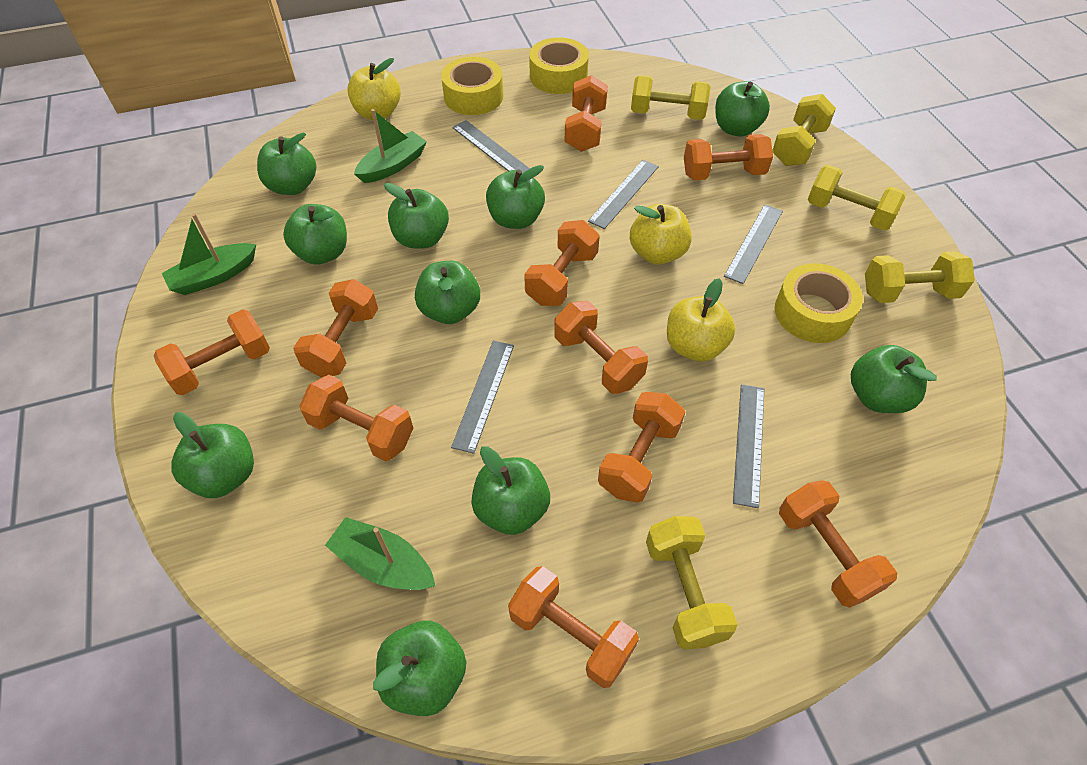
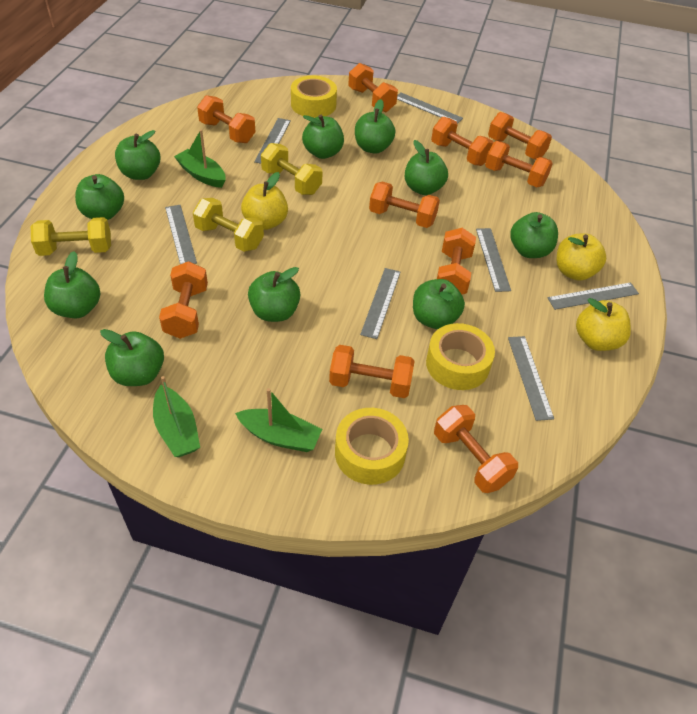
grey ruler: [451,340,514,454] [452,120,530,172] [588,160,659,229] [724,204,783,284] [733,384,764,508] = 5 -> [165,205,197,264] [254,118,291,163] [360,268,400,339] [397,93,463,124] [476,228,511,292] [508,336,554,421] [548,282,639,310] = 7
yellow dumbbell: [631,75,711,120] [646,516,738,650] [772,94,836,166] [808,165,906,231] [865,251,975,303] = 5 -> [31,217,111,256] [193,198,264,252] [261,143,322,195] = 3

